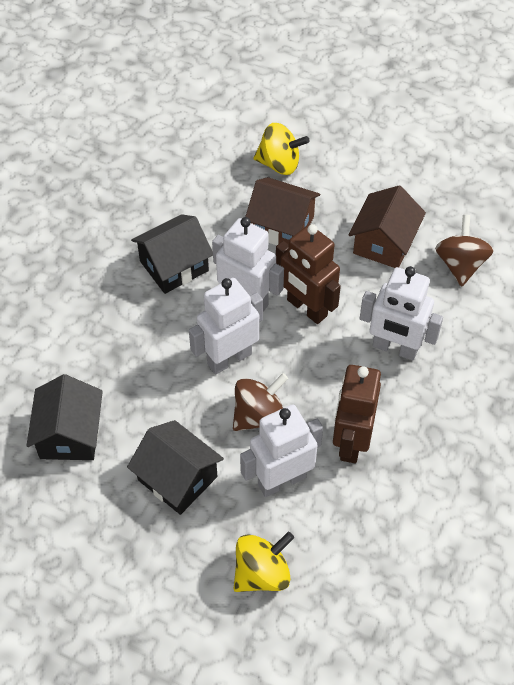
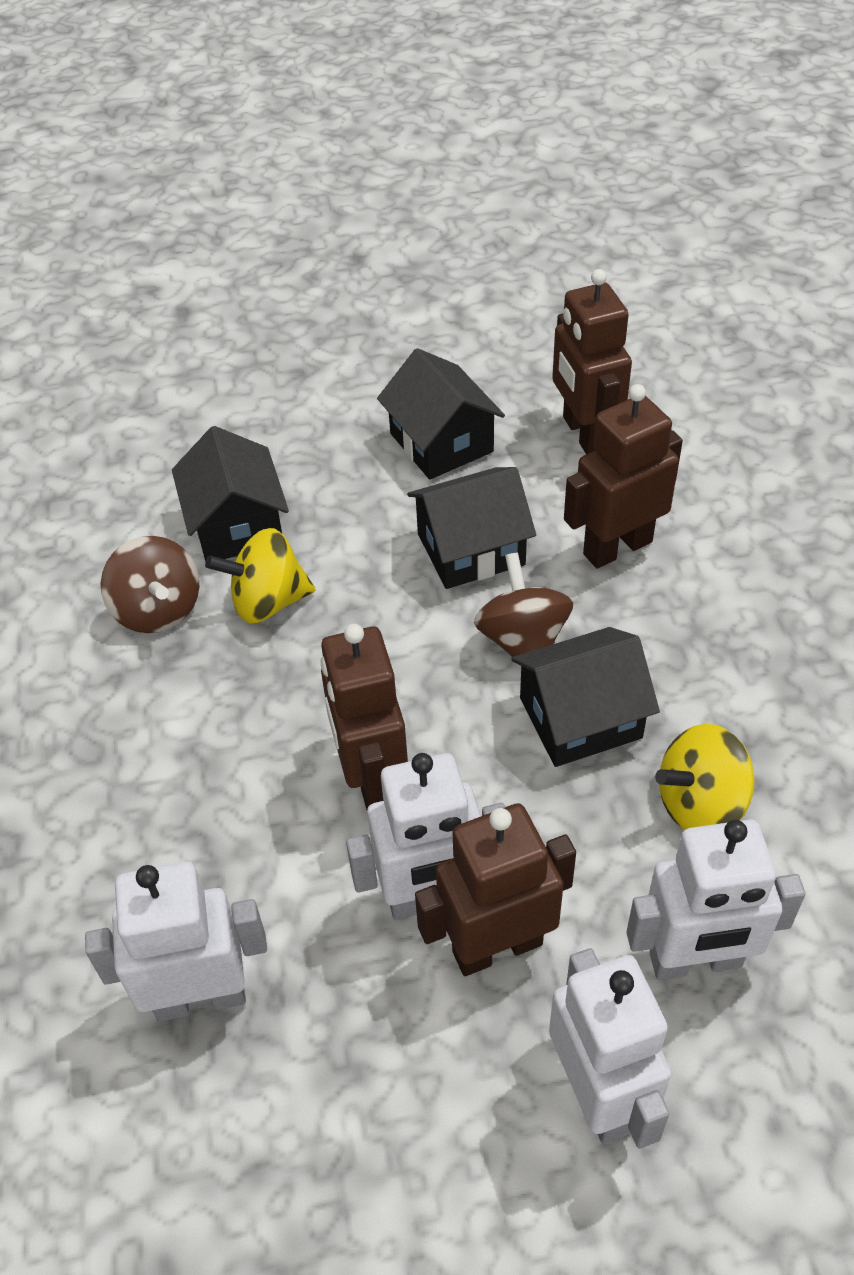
black house: [26,374,103,460] [127,420,224,515] [131,214,213,294] = 3 -> [172,426,289,562] [377,348,505,480] [407,467,536,589] [511,627,660,767] = 4
brown house: [245,177,320,245] [348,185,426,268] = 2 -> none = 0
brown robot: [276,224,341,324] [333,365,381,463] = 2 -> [320,624,408,810] [415,803,576,976] [552,269,632,454] [564,384,683,569] = 4

